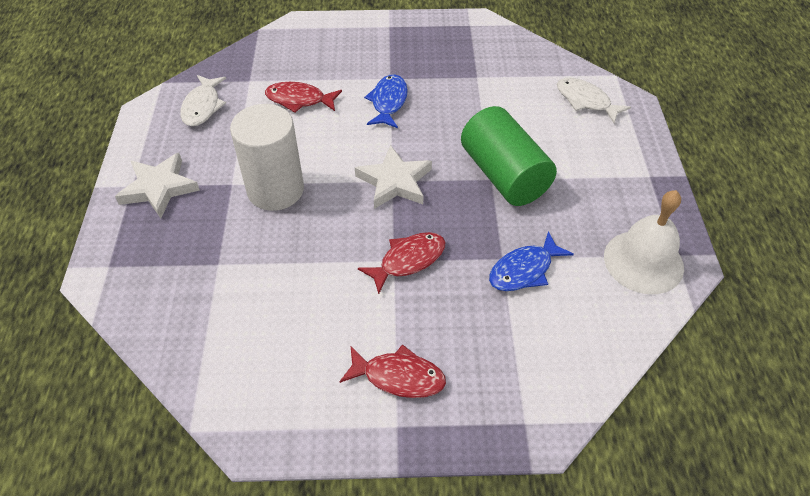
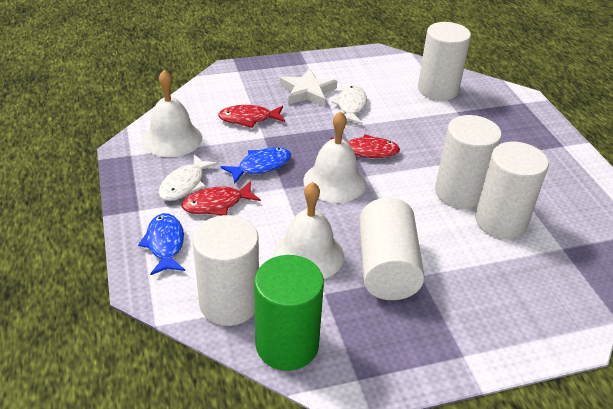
white bell: [604,190,684,294] = 1 -> [142,69,202,157] [273,182,344,279] [303,111,366,203] = 3
white cylinder: [230,104,304,211] = 1 -> [193,215,259,326] [359,198,425,300] [418,22,471,101] [435,115,502,208] [475,142,549,239] = 5
white star: [115,153,200,218] [355,145,432,209] = 2 -> [280,68,337,107] = 1

